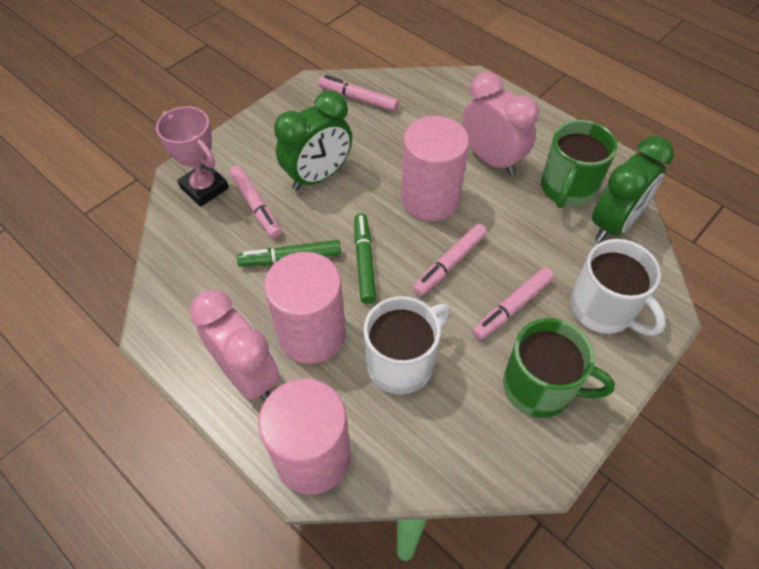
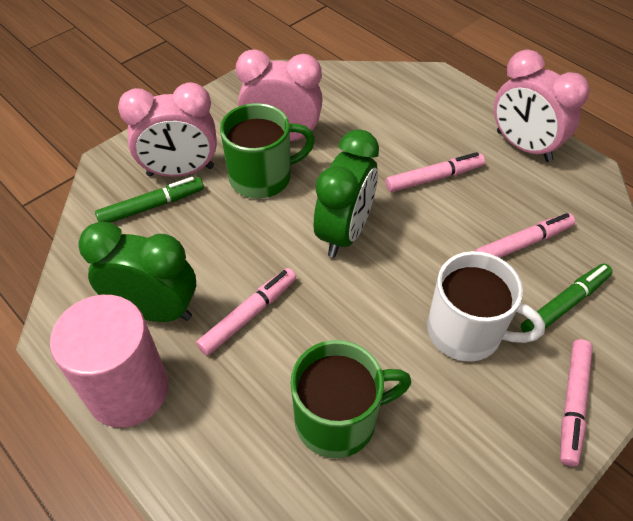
pink clock: [190,290,280,401] [462,72,539,175] = 2 -> [118,82,217,177] [236,49,323,141] [494,50,590,162] = 3
pink cylinder: [258,379,351,495] [264,252,346,364] [401,116,469,221] = 3 -> [50,295,169,428] = 1
pink trophy: [156,106,229,207] = 1 -> none = 0
white mug: [364,296,450,395] [570,239,666,336] = 2 -> [427,251,545,362] = 1

